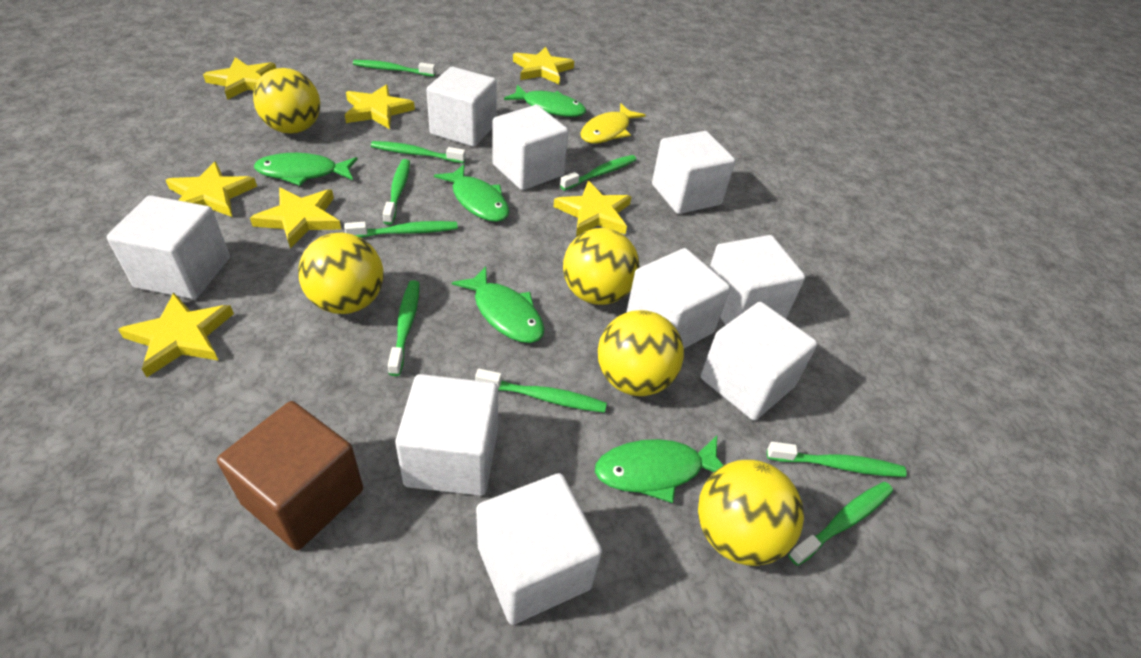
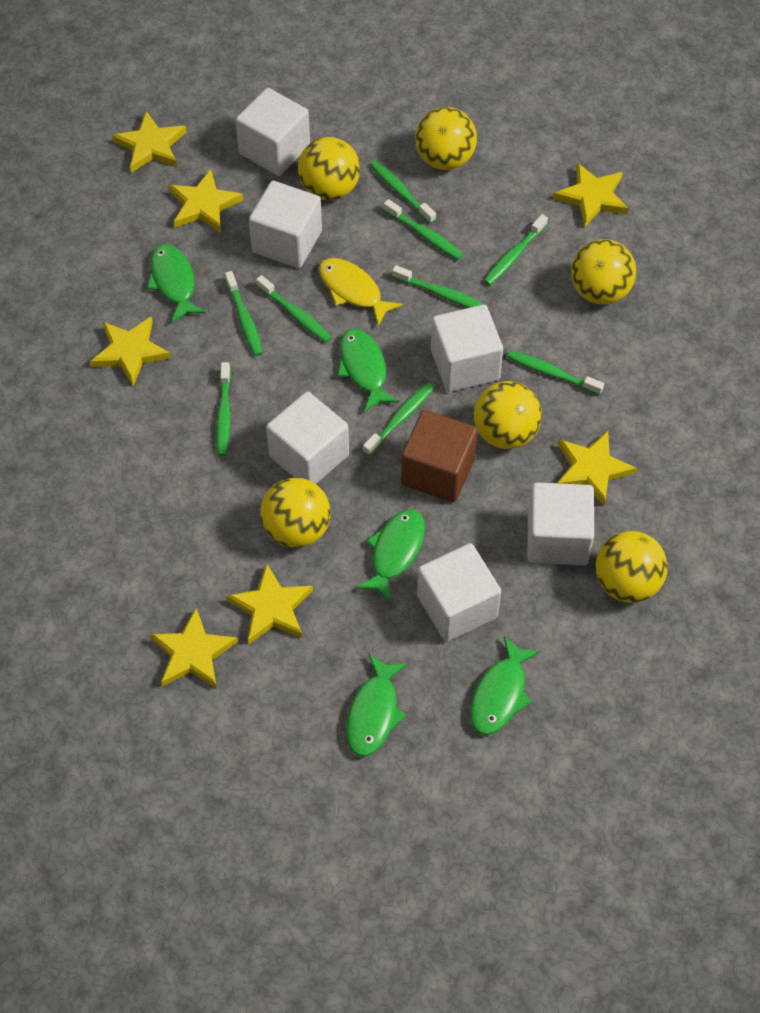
white cube: [107,195,230,299] [395,374,498,496] [426,67,497,147] [476,473,602,625] [493,105,568,190] [626,248,730,348] [652,131,735,214] [701,302,818,421] [709,235,805,325] = 9 -> [236,88,310,176] [249,181,322,268] [266,392,349,484] [417,543,501,642] [431,305,503,392] [527,482,594,565] = 6
yellow ball: [253,68,320,134] [298,233,384,314] [563,228,640,305] [598,310,684,396] [698,460,804,566] = 5 -> [260,477,331,548] [298,137,360,201] [415,107,477,170] [474,381,542,449] [571,239,636,305] [595,531,668,603] = 6

